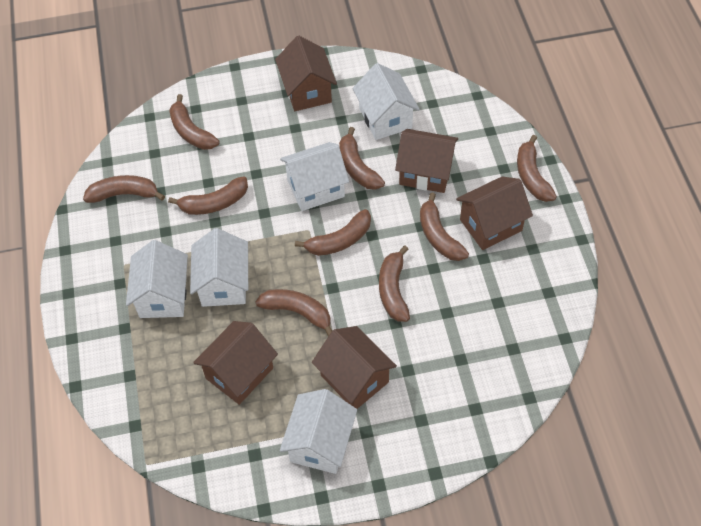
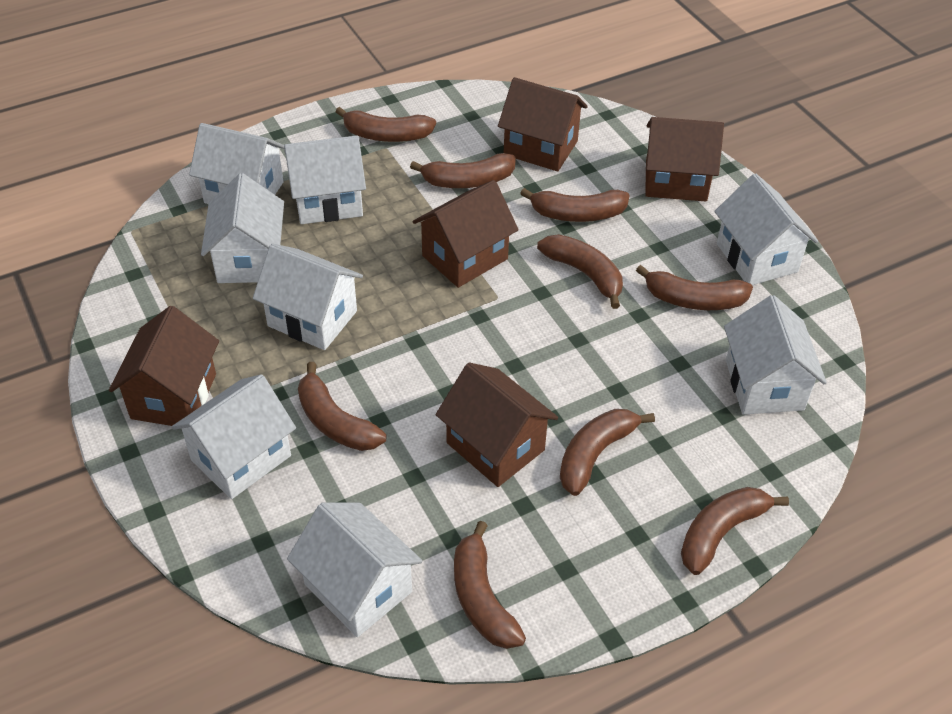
white house: [126,240,188,318] [190,228,248,307] [280,142,349,211] [280,389,357,474] [353,63,420,140] = 5 -> [172,374,296,499] [189,123,284,204] [201,173,284,283] [253,244,363,350] [284,136,366,224] [287,503,422,637] [714,174,818,285] [724,295,827,415] = 8

